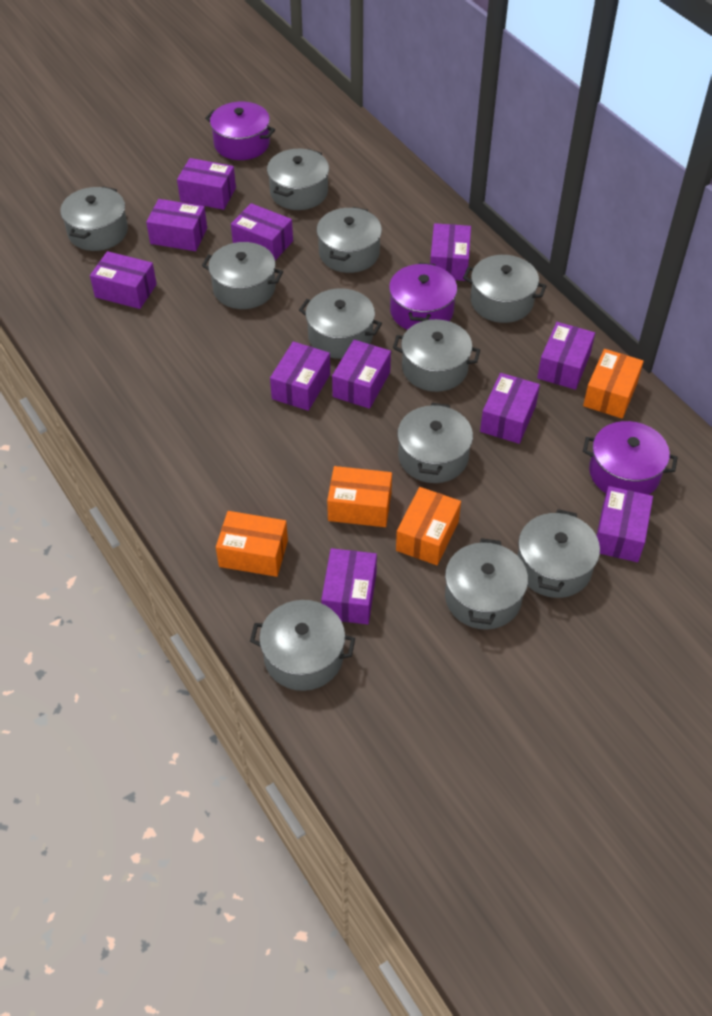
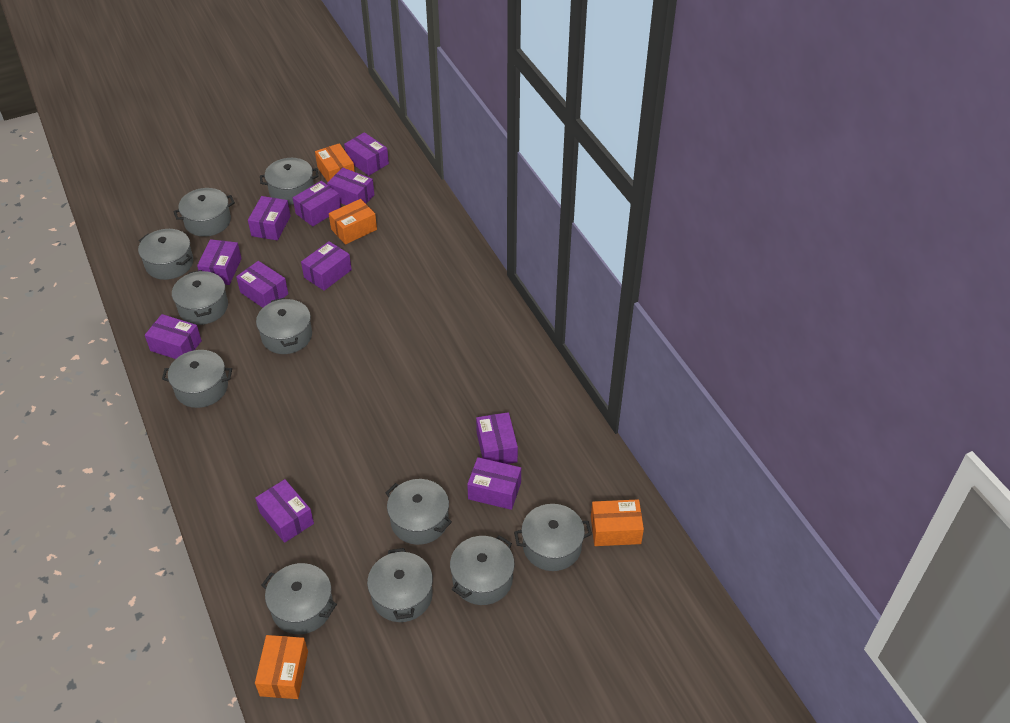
purple pot: [205,102,275,160] [389,263,457,330] [583,421,678,495] = 3 -> none = 0

